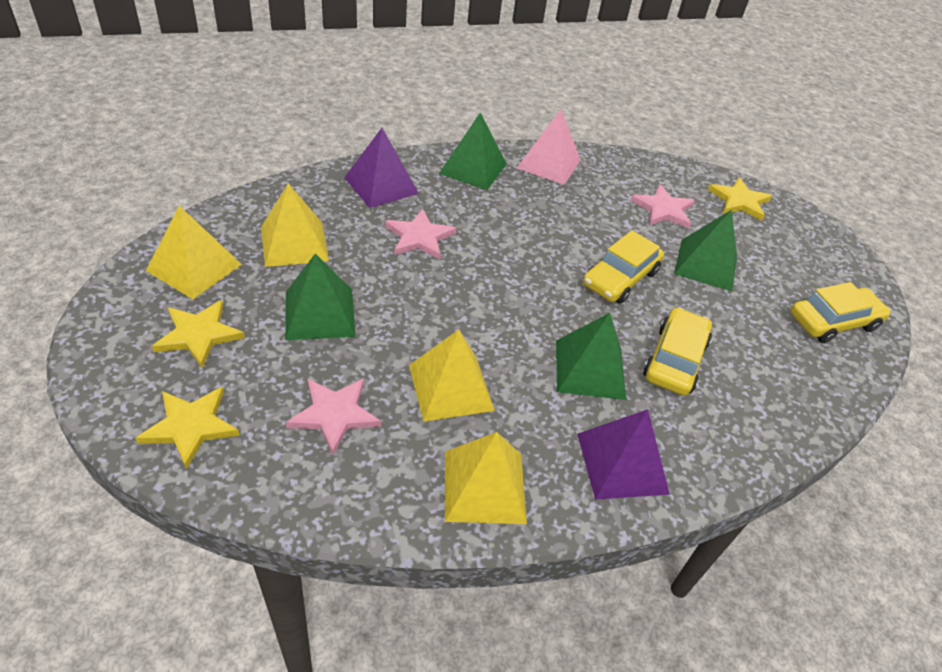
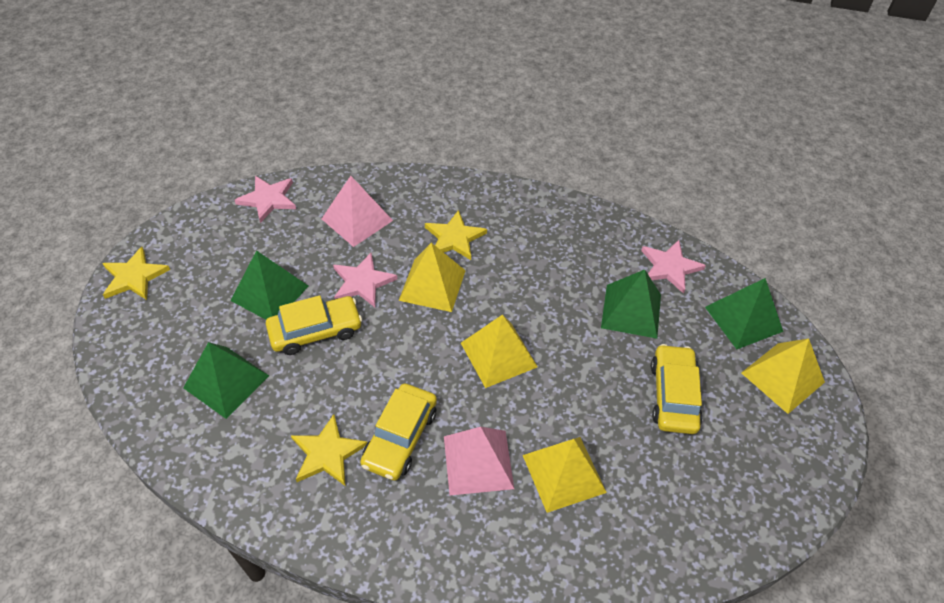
pink pyramid: [517,109,581,185] = 1 -> [322,176,393,247] [444,427,514,495] = 2
purple pyramid: [344,128,419,208] [577,409,670,499] = 2 -> none = 0

